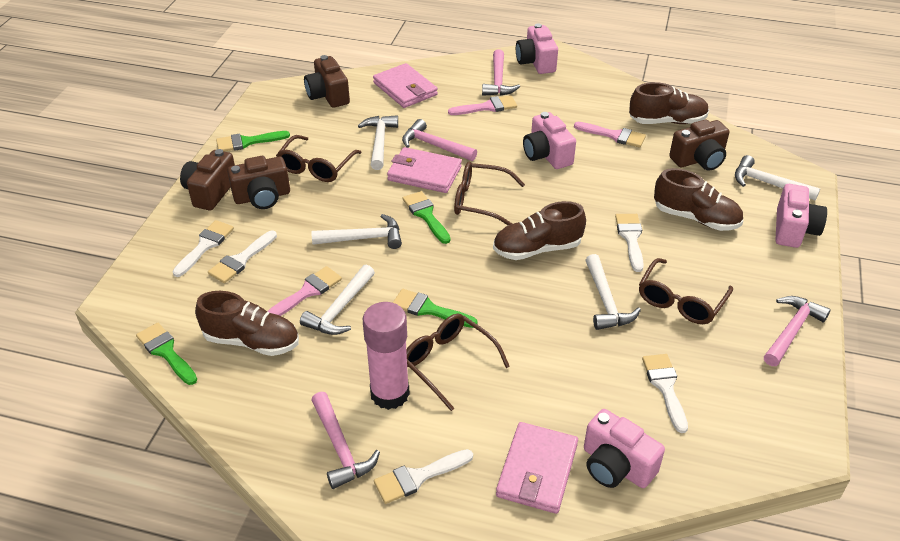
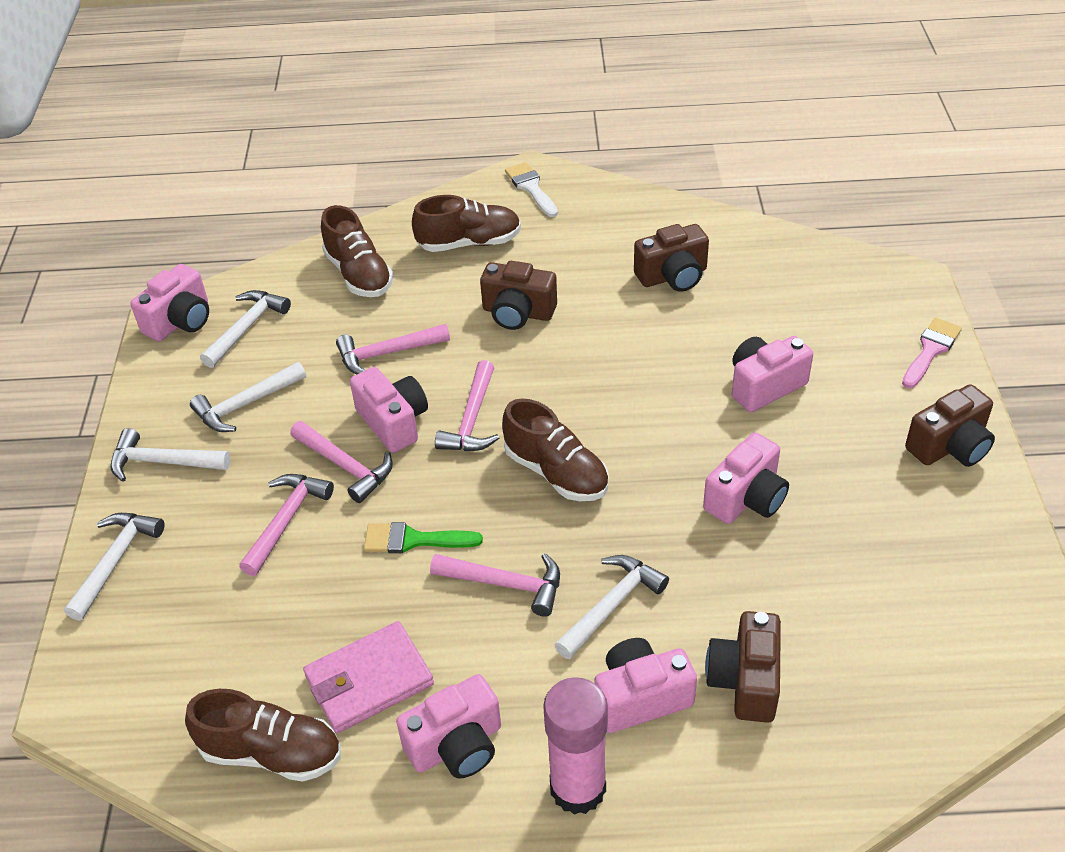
brown glasses: [276,135,362,182] [406,313,510,411] [454,162,525,226] [639,258,733,324] = 4 -> none = 0
green brush: [136,323,197,385] [216,131,290,152] [393,289,478,328] [403,191,451,244] = 4 -> [364,522,483,553] = 1
pink brush: [267,266,342,316] [448,95,517,115] [574,122,646,148] = 3 -> [902,318,962,388] = 1
pink camera: [516,23,558,74] [523,112,576,169] [584,409,665,488] [776,184,827,248] = 4 -> [131,264,209,341] [350,367,428,453] [396,674,501,779] [595,638,697,733] [703,432,789,524] [732,336,813,412] = 6
pink hammer: [312,392,380,489] [402,119,477,161] [482,49,520,96] [764,296,831,366] = 4 -> [239,474,334,576] [290,421,393,503] [336,324,450,375] [430,553,560,617] [435,360,499,451] = 5
pink wallet: [373,63,438,108] [387,147,462,193] [496,422,578,514] = 3 -> [303,621,434,733] = 1
white brush: [172,220,234,277] [208,230,277,283] [374,449,473,504] [615,214,644,272] [642,354,688,433] = 5 -> [505,162,558,217] = 1

